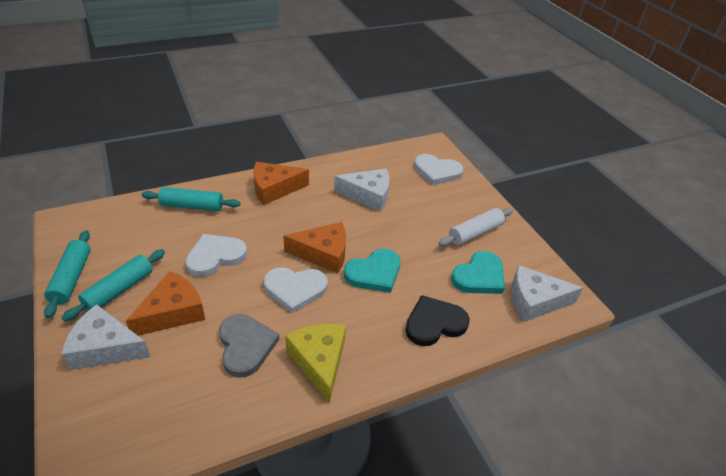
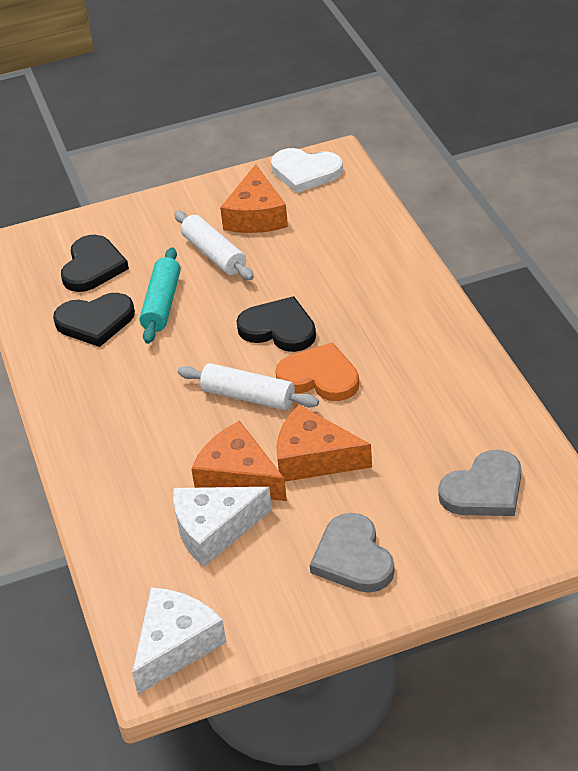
black heart: [405,295,469,346] = 1 -> [53,293,135,347] [61,235,129,292] [236,296,316,352] = 3
grey heart: [219,314,279,378] = 1 -> [310,513,394,593] [438,450,521,516] = 2
orange heart: none = 0 -> [275,342,359,401] = 1
turquoise heart: [344,249,400,293] [451,251,505,294] = 2 -> none = 0
turquoise rolling pin: [44,230,91,318] [62,249,165,321] [142,187,240,211] = 3 -> [140,247,180,344] = 1
white cheese: [61,304,151,370] [334,168,389,212] [511,265,583,322] = 3 -> [132,587,226,695] [173,487,272,567] = 2
white heart: [186,234,247,277] [264,267,328,314] [414,154,463,185] = 3 -> [271,148,343,193] = 1
white rolling pin: [438,208,513,246] = 1 -> [174,211,254,280] [178,363,319,410] = 2
yellow cheese: [285,324,346,403] = 1 -> none = 0

